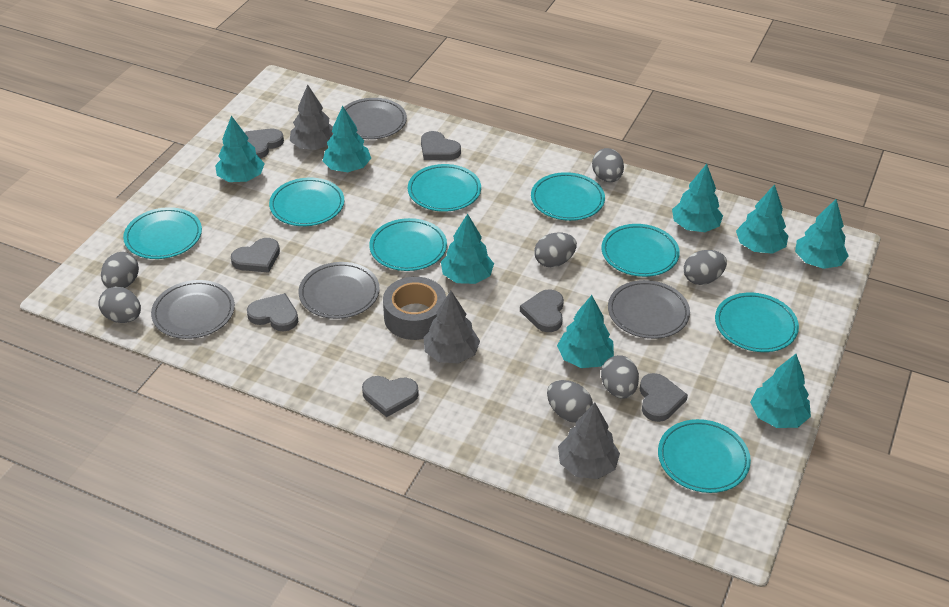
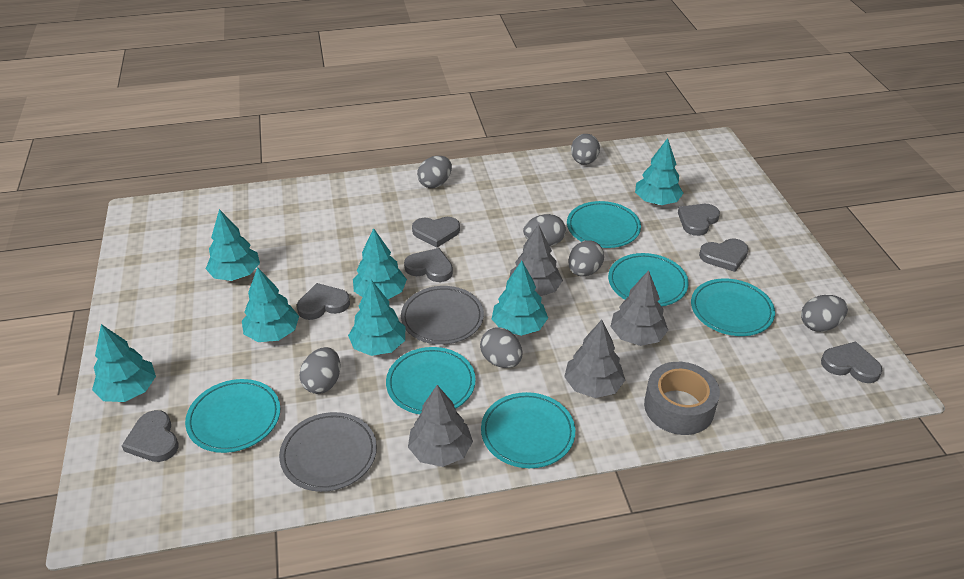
grey plate: [151,280,235,339] [298,262,380,319] [344,98,407,139] [608,280,690,339] = 4 -> [279,412,377,492] [401,286,484,345] = 2
grey tree: [290,85,333,150] [423,291,480,364] [558,402,620,479] = 3 -> [408,385,473,467] [510,224,563,296] [564,320,625,398] [610,270,668,346] = 4
turquoise plate: [123,207,202,259] [269,178,344,226] [369,218,447,271] [408,164,481,212] [531,172,605,221] [601,224,680,277] [658,419,751,493] [715,293,799,352] = 8 -> [185,379,280,453] [386,347,476,414] [481,392,575,468] [567,201,641,248] [608,253,689,306] [691,279,775,336] = 6
turquoise tree: [215,116,265,182] [323,106,371,172] [441,213,494,284] [557,295,614,368] [672,164,723,232] [736,184,789,254] [750,354,811,428] [795,199,849,269] = 8 -> [92,324,156,402] [206,209,260,281] [242,267,299,342] [348,280,405,356] [353,228,407,299] [492,261,548,336] [635,138,683,205] = 7

